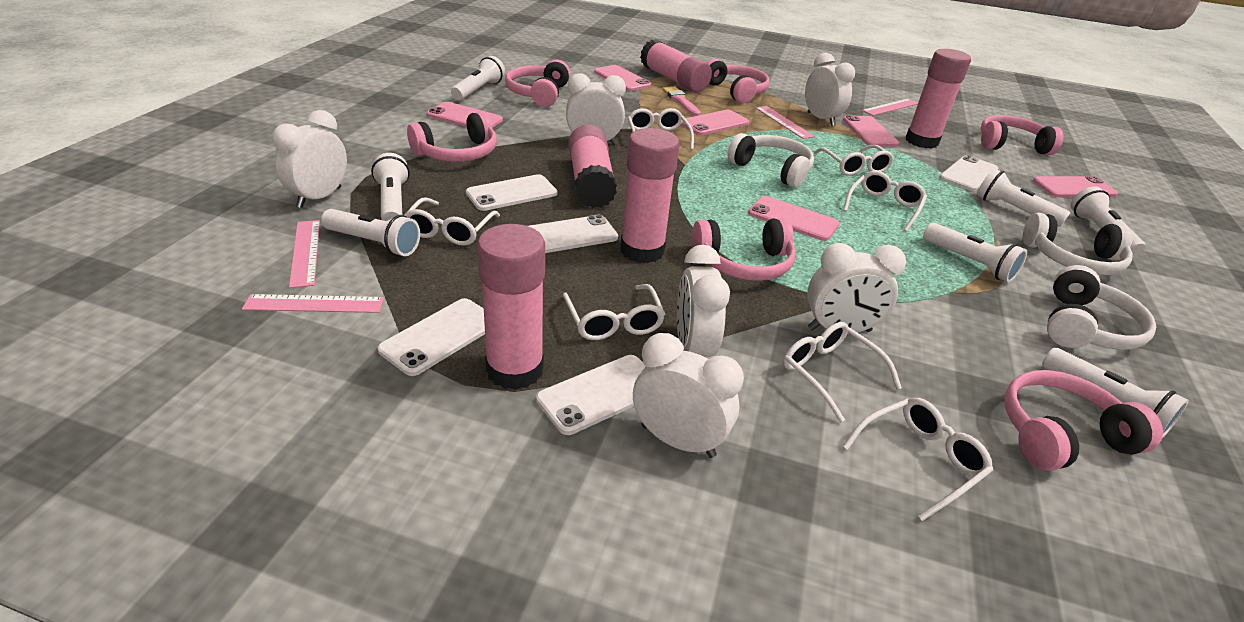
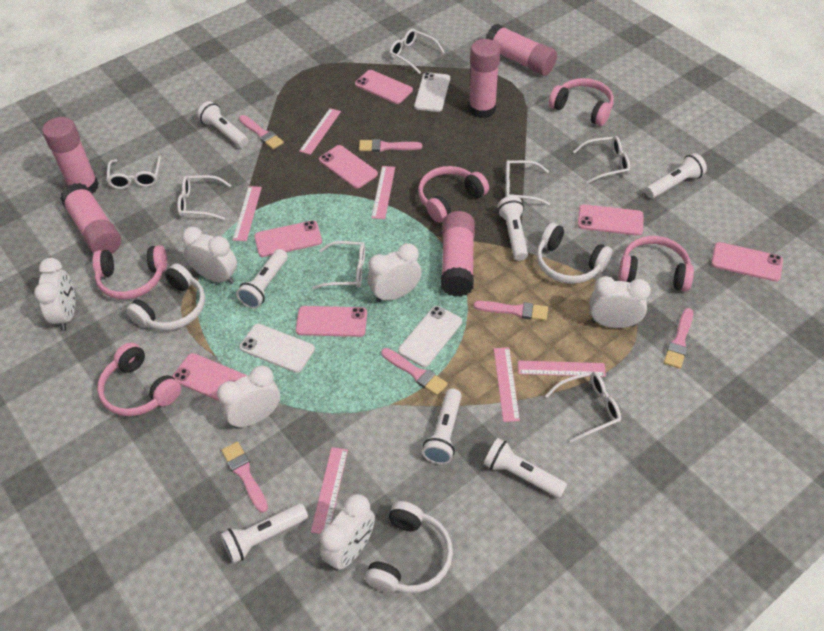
pink brush: [662,86,701,116] = 1 -> [222,442,268,513] [239,115,284,149] [359,139,422,152] [381,348,448,396] [474,301,548,321] [664,308,693,369] = 6
pink headphones: [407,111,497,162] [505,60,570,107] [692,218,796,281] [707,59,769,103] [981,115,1064,155] [1004,370,1163,471] = 6 -> [92,245,167,299] [97,342,181,416] [418,166,489,223] [549,78,614,126] [618,236,694,292] = 5
pink phone: [427,102,503,128] [594,65,651,91] [681,110,749,135] [748,196,839,241] [843,115,899,147] [1033,176,1118,197] = 6 -> [172,353,247,401] [254,220,322,257] [296,306,367,337] [319,145,378,188] [355,70,413,104] [578,204,644,236] [711,242,783,282] = 7
pink ruler: [242,294,384,313] [289,220,320,288] [756,106,815,139] [862,99,918,116] = 4 -> [233,186,262,241] [299,108,341,155] [311,447,348,534] [371,166,395,219] [494,347,520,422] [518,361,606,377] = 6
white phone: [378,298,485,376] [466,174,557,211] [529,215,618,253] [536,355,646,435] [939,155,998,191] = 5 -> [239,324,315,373] [398,306,462,367] [414,72,450,112] = 3

